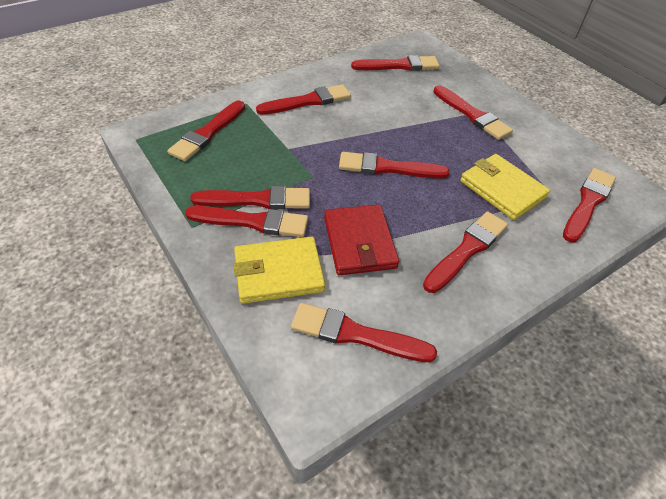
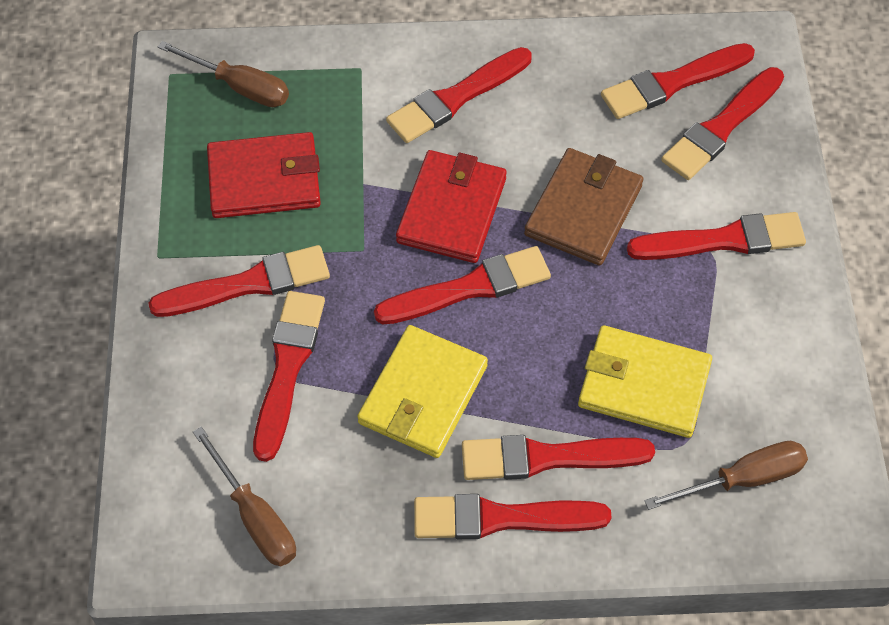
brown screwdriver: none = 0 -> [158,41,289,107] [193,426,296,566] [644,441,808,510] = 3
brown wallet: none = 0 -> [524,148,643,266] = 1
red brush: [167,101,245,161] [185,206,308,237] [190,186,310,210] [256,84,351,115] [291,303,437,362] [339,152,449,179] [351,55,440,71] [423,211,508,293] [433,85,513,140] [563,168,616,243] = 10 -> [148,245,330,317] [253,291,325,462] [374,246,551,324] [386,47,532,143] [414,494,612,539] [462,435,655,480] [601,43,755,119] [627,212,806,260] [661,67,784,180] = 9
red wallet: [324,205,399,275] = 1 -> [207,132,321,218] [396,150,507,263] = 2

